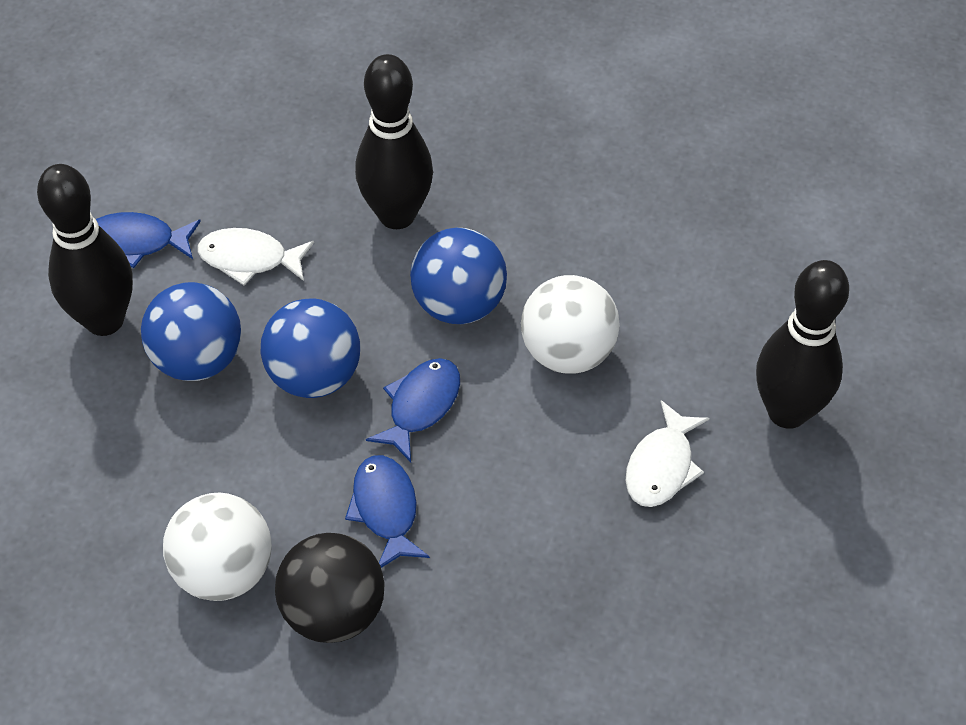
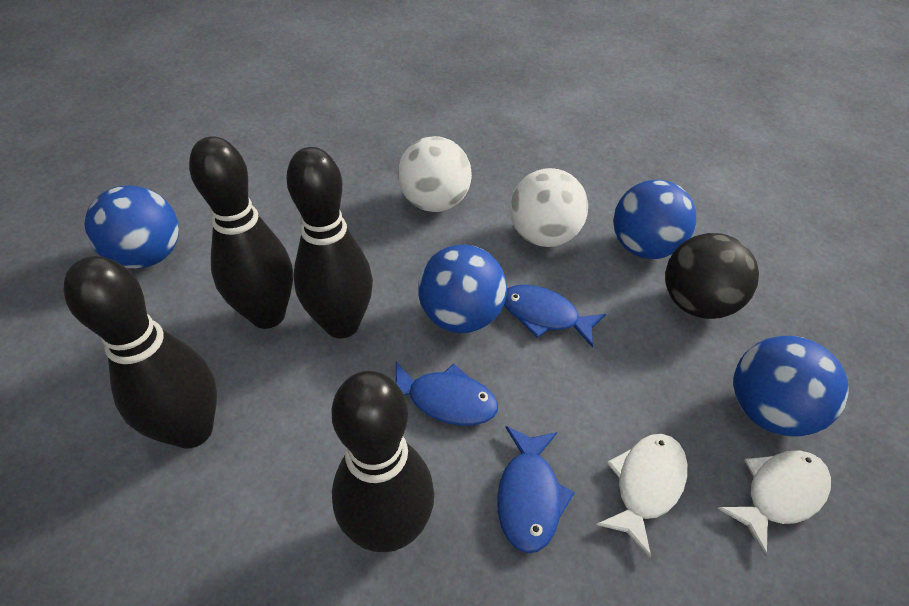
black bowling pin: [37,164,133,336] [355,54,433,229] [756,260,849,429] = 3 -> [63,256,217,449] [189,136,293,329] [286,147,373,338] [332,371,434,552] = 4
blue ball: [141,282,241,381] [261,298,360,398] [410,228,507,324] = 3 -> [85,186,179,269] [418,245,507,333] [613,180,696,259] [733,336,848,437] = 4

